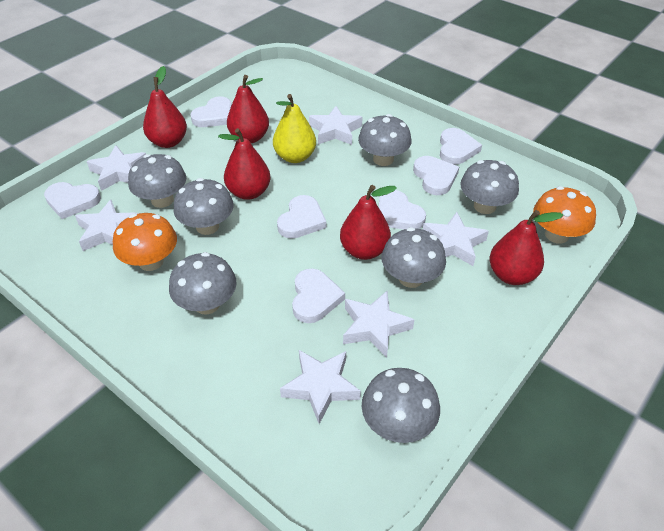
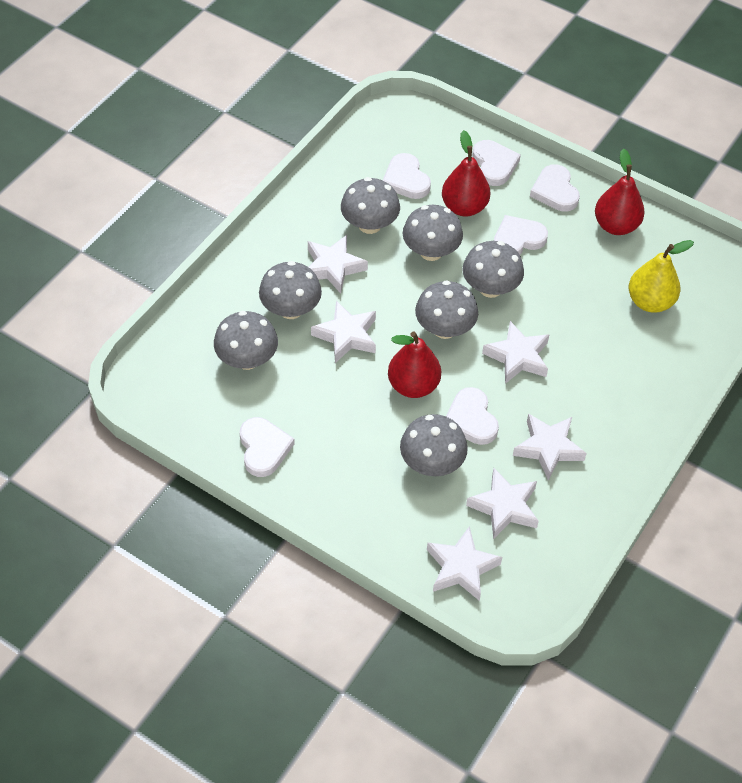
orange mushroom: [113,213,177,271] [533,186,596,244] = 2 -> none = 0
red pear: [143,66,187,148] [218,128,271,200] [227,75,269,143] [340,185,397,260] [490,210,563,285] = 5 -> [388,331,441,398] [442,130,491,217] [595,149,645,235] = 3
white heart: [44,182,101,219] [190,96,232,127] [277,195,327,239] [292,269,345,323] [379,190,426,230] [413,156,459,195] [440,128,482,165] = 7 -> [240,417,295,477] [383,153,431,199] [446,387,499,445] [472,140,521,186] [494,215,548,255] [530,164,580,212] = 6

